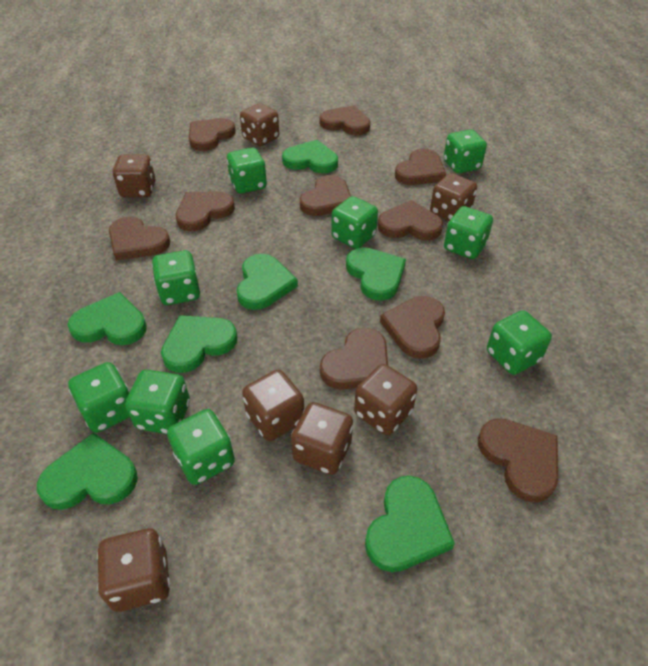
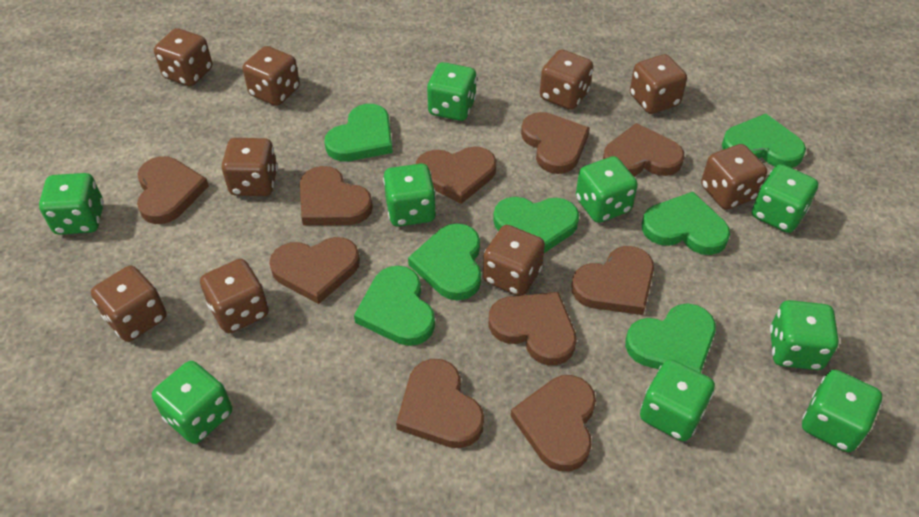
brown dice: [97,528,170,612] [112,154,155,197] [240,103,279,146] [242,370,304,441] [291,402,353,475] [354,364,417,435] [430,173,477,221] = 7 -> [91,266,167,342] [154,28,212,86] [200,259,269,333] [222,138,278,196] [243,46,300,106] [483,225,545,296] [540,50,593,110] [630,54,687,114] [701,144,767,210] = 9

